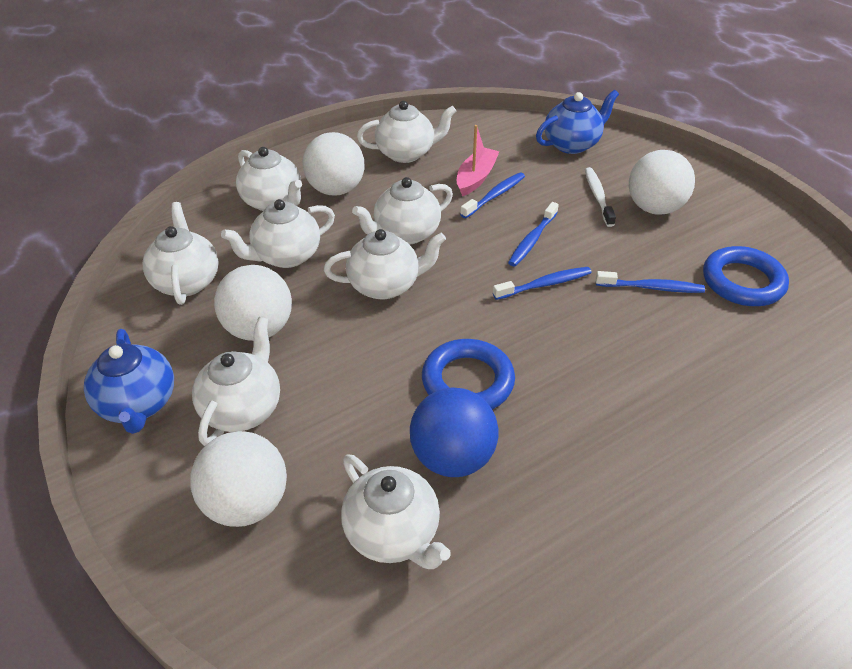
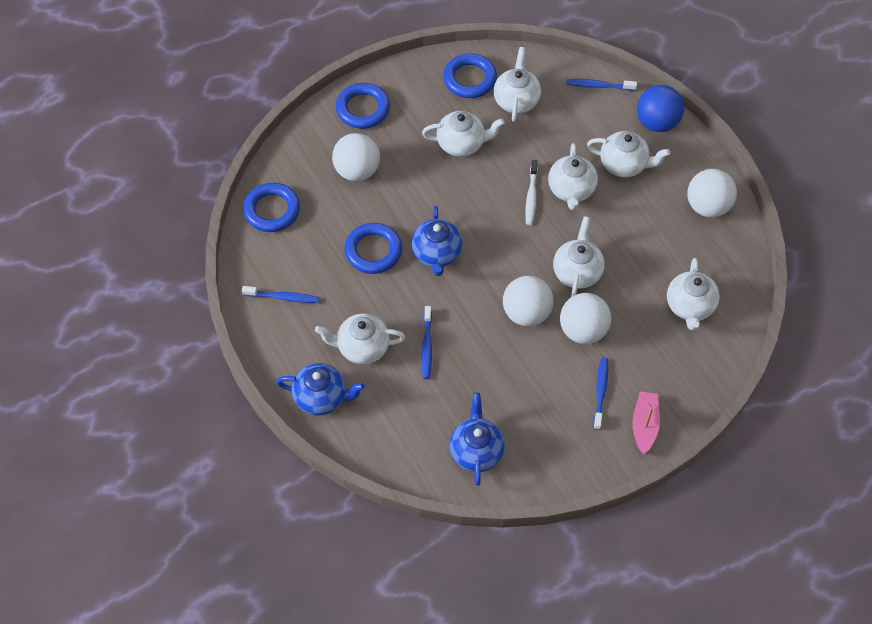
blue ring: [422,339,515,410] [703,246,789,306] = 2 -> [243,183,300,232] [336,83,390,129] [344,223,402,274] [443,53,497,98] = 4
blue teapot: [84,329,174,434] [536,90,619,154] = 2 -> [276,363,365,416] [411,206,462,276] [449,392,505,486] = 3
white teapot: [143,202,219,305] [192,317,280,446] [221,199,335,268] [236,147,302,211] [324,229,446,300] [341,454,451,569] [352,177,453,245] [357,101,456,163] = 8 -> [315,313,406,364] [422,111,504,157] [494,47,541,122] [548,143,598,210] [553,216,605,297] [587,131,670,177] [667,258,720,330] = 7

